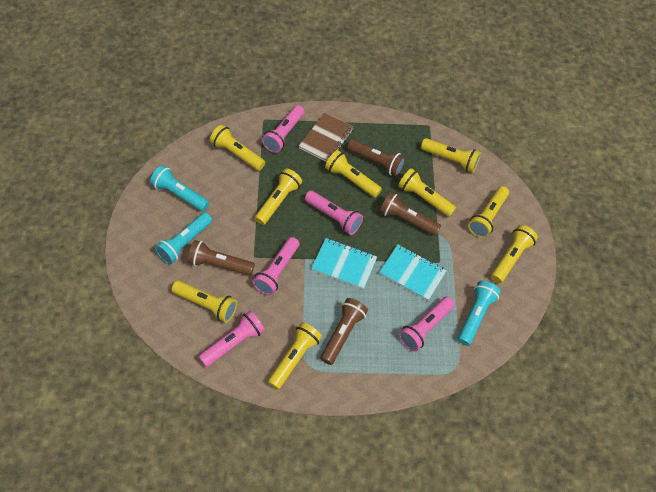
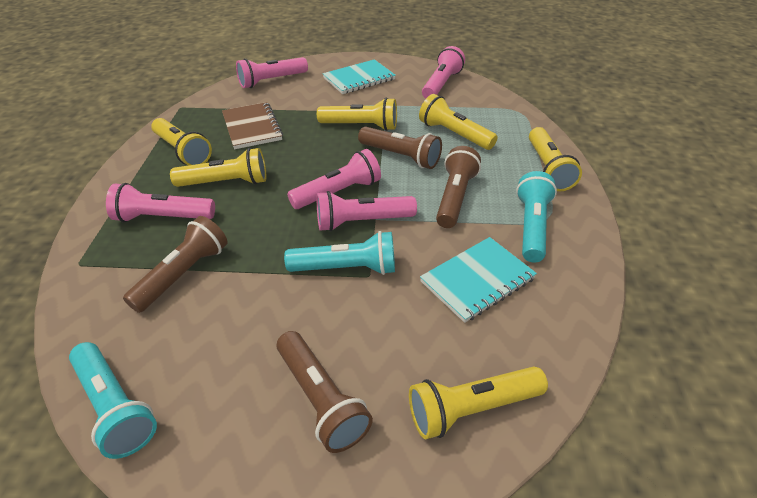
yellow flashlight: [171,280,237,323] [210,125,265,171] [255,168,302,225] [268,322,322,389] [325,150,382,198] [398,168,456,217] [421,138,481,173] [468,186,509,238] [491,225,538,283] = 9 -> [151,118,212,166] [170,148,266,187] [317,97,397,131] [409,367,548,439] [419,94,498,150] [529,127,582,191] = 6

